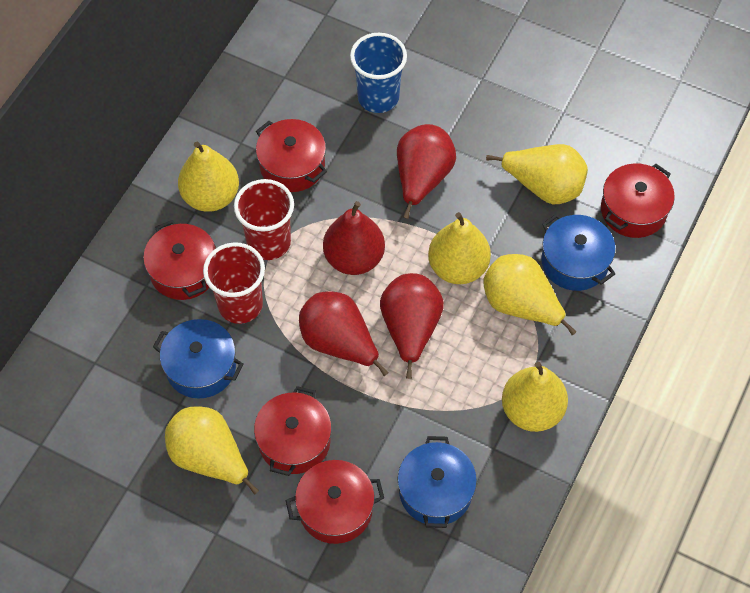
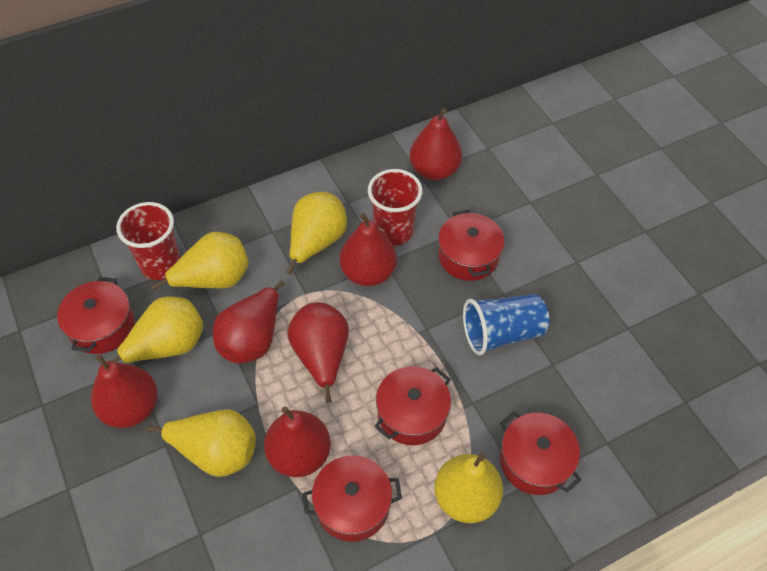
blue pot: [153,319,244,399] [398,436,477,528] [541,214,615,291] = 3 -> none = 0
red pear: [299,291,389,376] [323,201,385,275] [380,273,444,379] [397,124,456,219] = 4 -> [91,354,158,428] [213,281,284,364] [264,406,331,477] [287,302,349,403] [340,213,397,286] [410,108,462,180] = 6
yellow pear: [165,407,259,495] [178,142,239,212] [428,212,491,284] [483,254,576,335] [486,144,588,204] [502,362,568,432] = 6 -> [112,296,203,363] [147,409,256,477] [151,232,249,290] [286,192,347,275] [434,452,503,523] = 5

